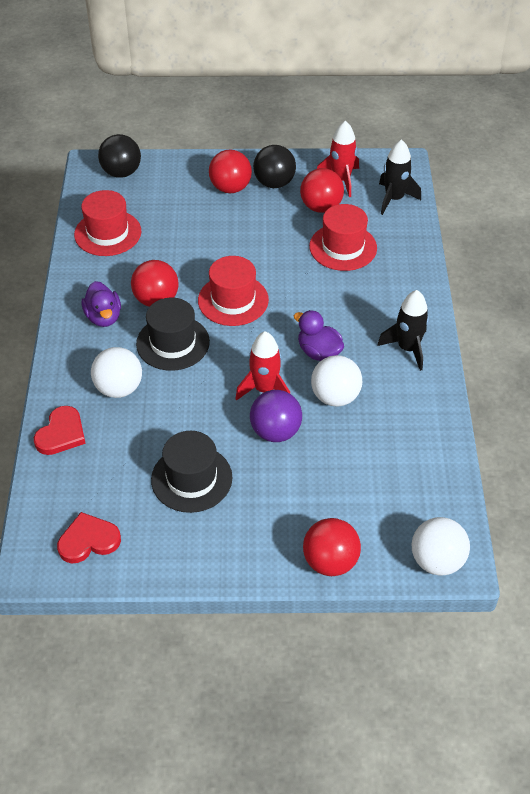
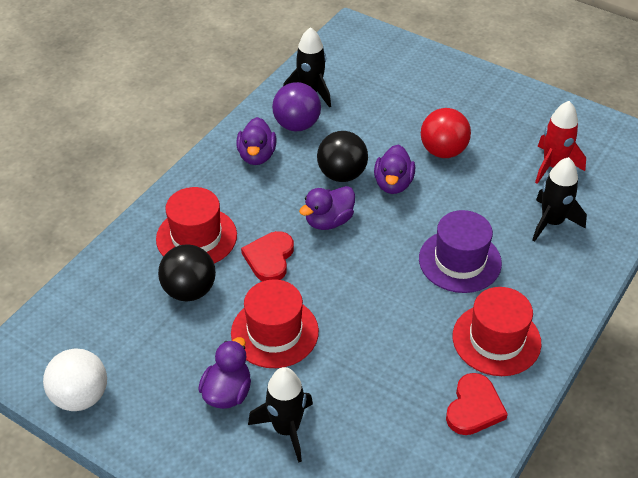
black hat: [136,298,210,371] [151,431,232,513] = 2 -> none = 0
black rocket: [377,290,429,371] [379,139,421,215] = 2 -> [248,367,313,463] [283,27,331,108] [532,157,587,242] = 3
purple duck: [82,281,121,327] [294,310,344,361] = 2 -> [198,337,251,409] [236,117,276,165] [299,186,355,230] [374,145,415,194] = 4
purple hat: none = 0 -> [419,210,502,293] = 1
red ball: [131,260,179,307] [209,149,252,193] [300,168,344,213] [303,518,361,576] = 4 -> [421,108,471,158] = 1
red rocket: [235,331,290,401] [317,121,359,197] = 2 -> [535,101,586,184] = 1
white ball: [91,347,142,398] [311,355,362,407] [411,517,470,575] = 3 -> [43,349,107,411] = 1

